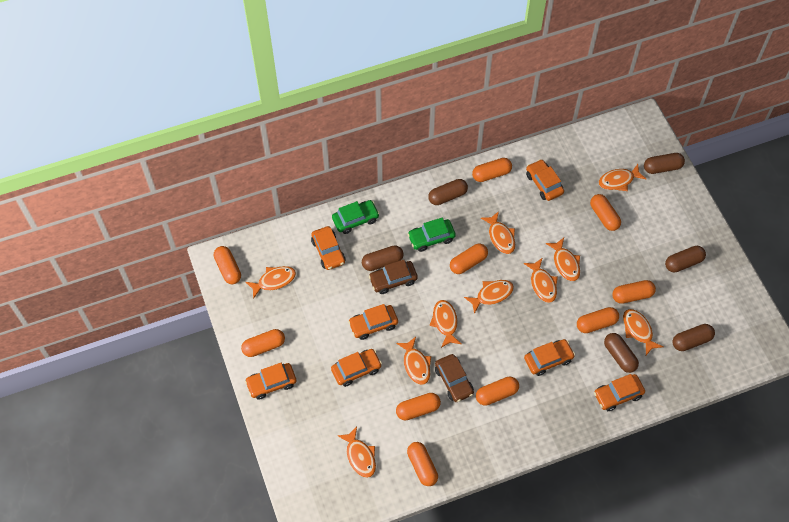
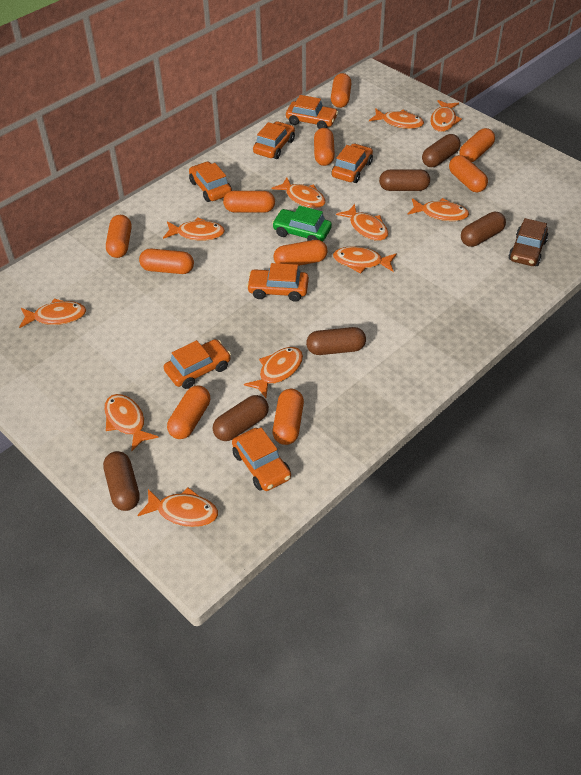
brown car: [369,260,418,294] [435,354,474,402] = 2 -> [508,218,548,266] = 1
green car: [332,200,380,234] [408,218,456,252] = 2 -> [272,206,332,242] = 1
orange fish: [246,266,296,299] [337,427,376,478] [396,337,431,385] [429,300,461,348] [464,280,514,314] [481,211,515,254] [523,258,558,303] [546,238,580,281] [599,164,646,191] [623,309,663,355] = 10 -> [19,299,86,328] [104,394,159,451] [138,488,218,527] [163,217,225,241] [244,347,303,398] [271,177,326,208] [333,246,397,273] [336,204,388,241] [369,108,424,129] [408,198,469,221] [430,100,462,132] = 11

